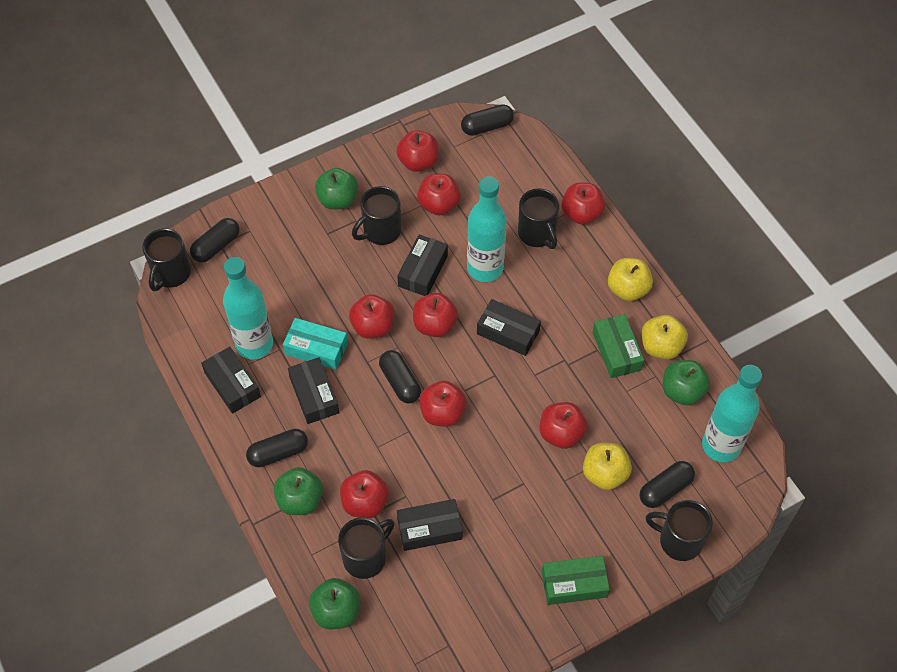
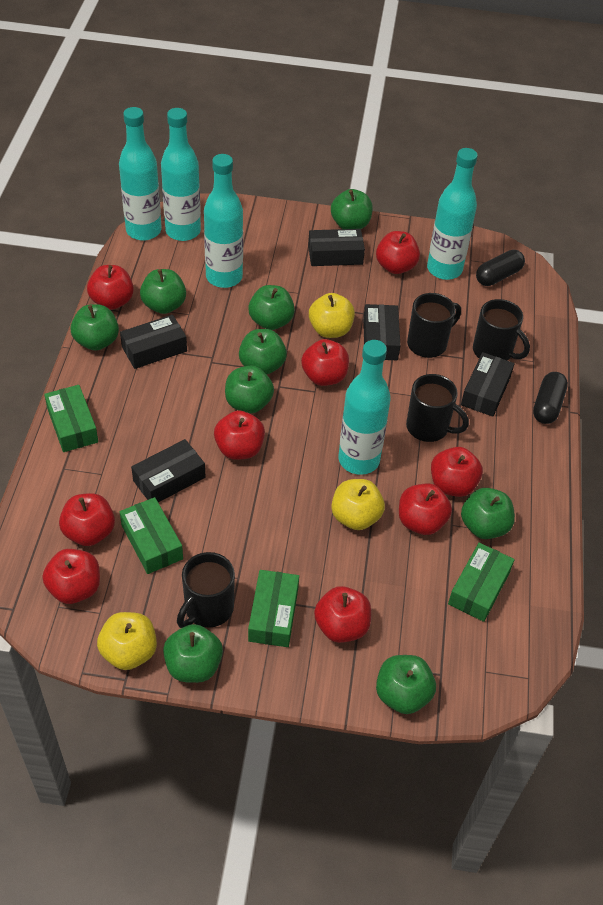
black capsule: [190,218,239,263] [246,429,308,467] [379,350,421,404] [461,104,514,136] [640,461,695,508] = 5 -> [476,250,525,286] [533,372,568,424] = 2
black mug: [142,228,191,291] [338,518,395,579] [352,186,401,245] [518,188,559,249] [645,500,713,561] = 5 -> [177,552,235,628] [406,374,469,442] [407,293,461,358] [473,299,530,361] = 4
green apple: [274,467,323,515] [309,578,361,629] [315,168,358,210] [663,360,710,406] = 4 -> [70,304,119,351] [140,269,186,314] [163,624,223,683] [225,365,274,413] [239,329,287,374] [248,285,295,330] [331,189,373,229] [376,655,436,714] [461,488,515,539] = 9
green box: [542,556,610,605] [593,314,644,378] = 2 -> [44,385,98,452] [120,497,183,574] [248,570,299,647] [448,543,515,622] = 4
red apple: [340,470,389,518] [349,294,395,339] [396,130,439,172] [413,293,458,337] [417,174,461,215] [419,381,467,427] [540,402,587,449] [561,183,605,225] = 8 -> [42,549,100,604] [59,493,115,546] [87,265,134,310] [214,410,265,460] [301,339,349,386] [314,586,371,643] [376,231,420,274] [399,484,452,535] [431,447,483,497] = 9
turquoise bottle: [223,257,273,360] [467,176,507,282] [702,365,762,462] = 3 -> [119,107,162,241] [161,108,201,241] [204,154,243,288] [338,340,391,475] [427,148,478,280] = 5
turquoise box: [283,318,348,370] = 1 -> none = 0

